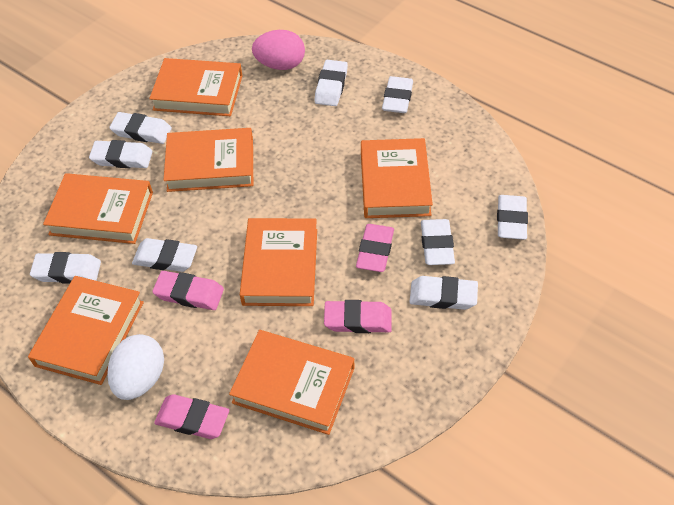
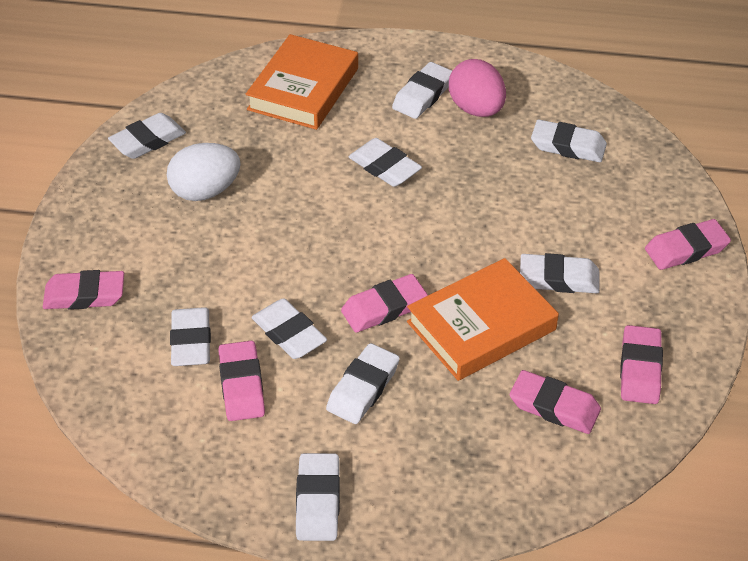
orange book: [28,276,144,385] [43,173,153,244] [149,58,243,116] [164,128,253,192] [229,330,354,435] [240,218,317,306] [361,138,433,218] = 7 -> [246,34,358,130] [407,258,559,381] = 2
pink eraser: [152,271,224,310] [154,394,229,439] [324,300,392,333] [356,224,394,272] = 4 -> [43,270,124,310] [218,341,265,421] [341,274,428,333] [510,370,601,434] [620,325,663,404] [645,219,731,270] = 6

